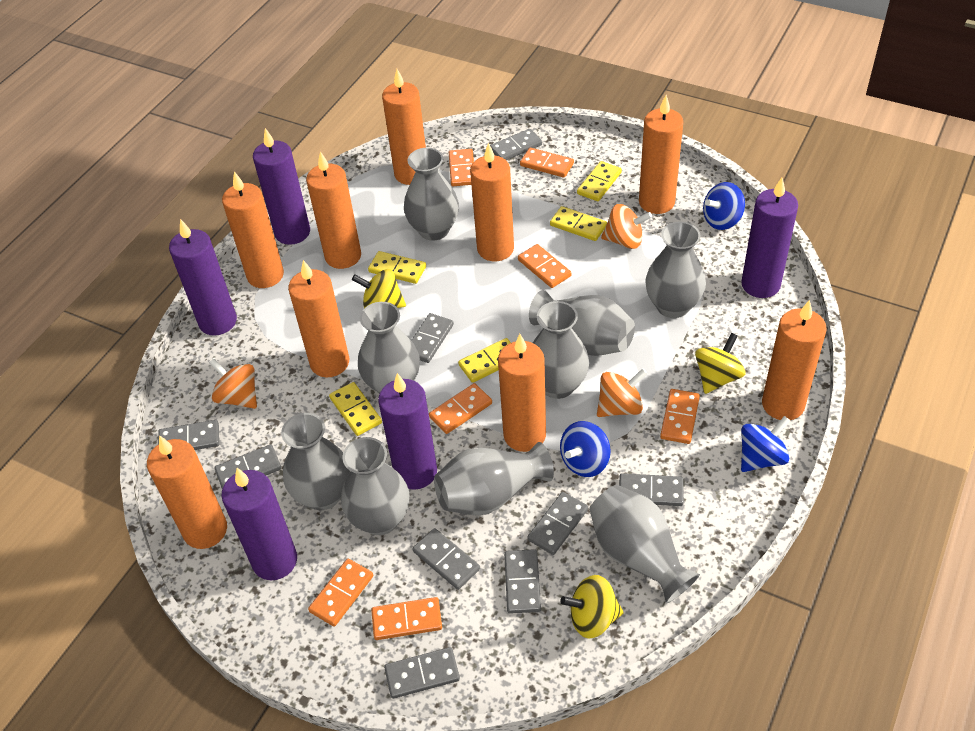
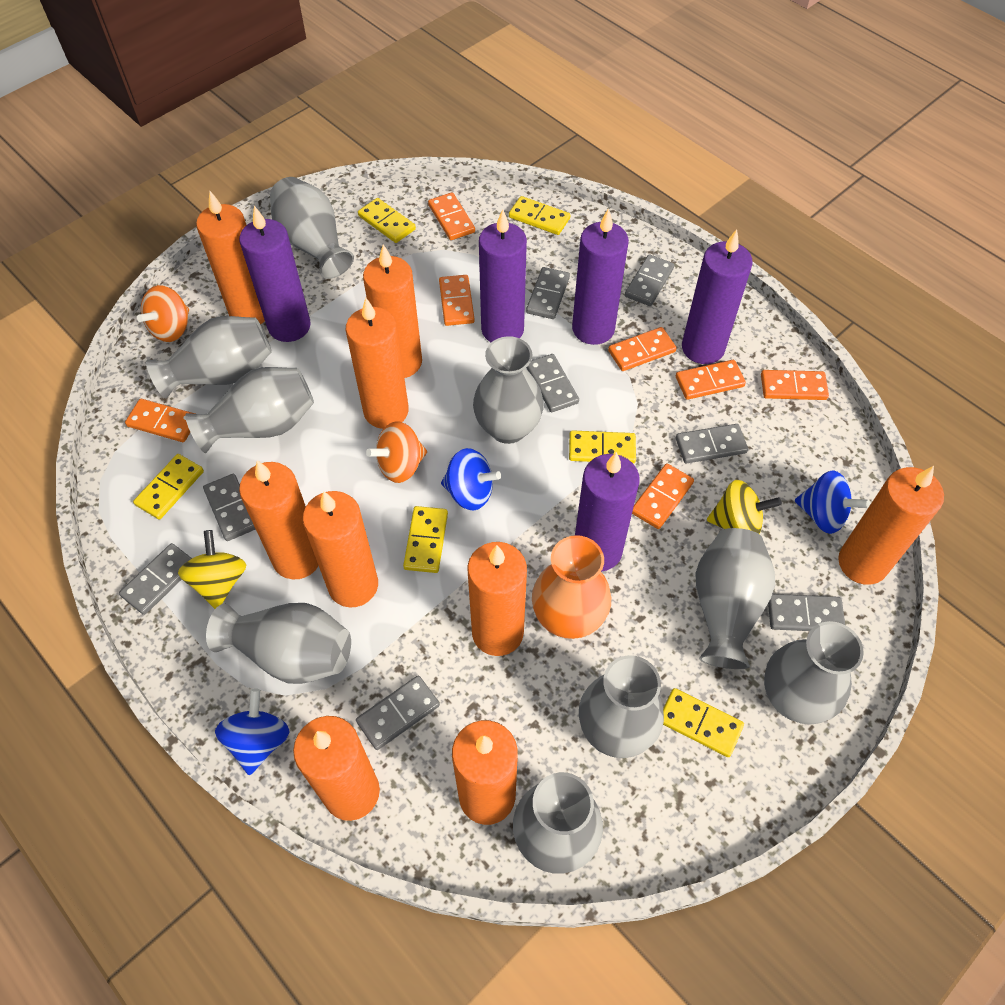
grey domino: [158,420,219,450] [214,444,281,489] [384,647,460,699] [411,313,454,363] [412,528,480,590] [490,129,542,160] [504,549,541,614] [527,492,588,555] [619,473,684,506] = 9 -> [119,543,192,615] [203,474,256,541] [356,676,440,750] [526,267,570,319] [526,354,579,412] [625,254,674,306] [676,424,748,463] [768,594,845,631] = 8
orange spinning top: [209,358,257,409] [597,368,647,417] [601,204,652,249] = 3 -> [137,285,189,342] [366,421,427,483] = 2
orange vase: none = 0 -> [532,535,611,639] = 1
yellow domino: [329,382,382,436] [368,251,426,284] [458,338,511,383] [550,206,607,241] [577,161,622,201] = 5 -> [133,454,204,519] [358,198,416,243] [403,506,448,573] [509,196,570,235] [569,430,636,463] [663,688,744,757] = 6
yellow spinning top: [352,269,406,308] [560,575,624,639] [695,333,745,394] = 3 -> [178,530,247,609] [707,480,782,534] = 2

